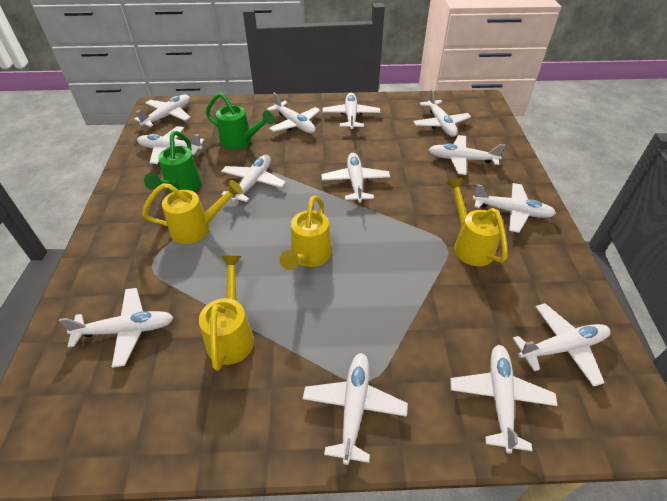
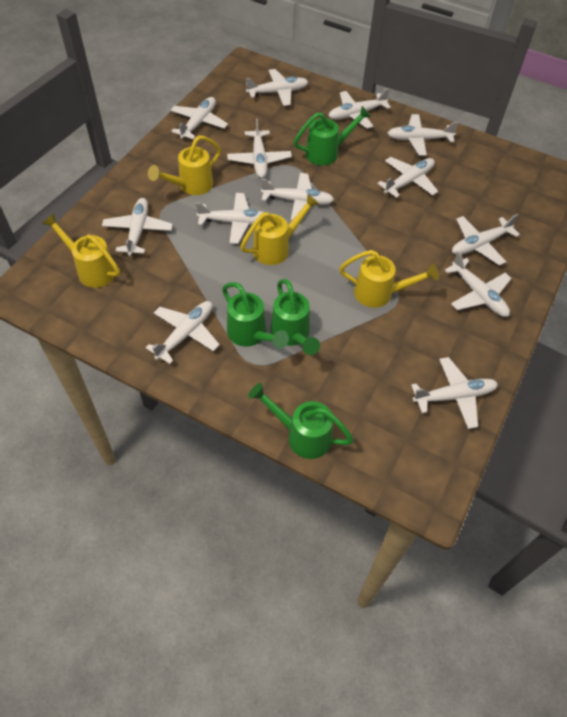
green watering can: [144,131,201,193] [206,93,275,150] = 2 -> [222,282,289,349] [248,383,354,459] [271,279,320,355] [294,106,371,165] = 4

